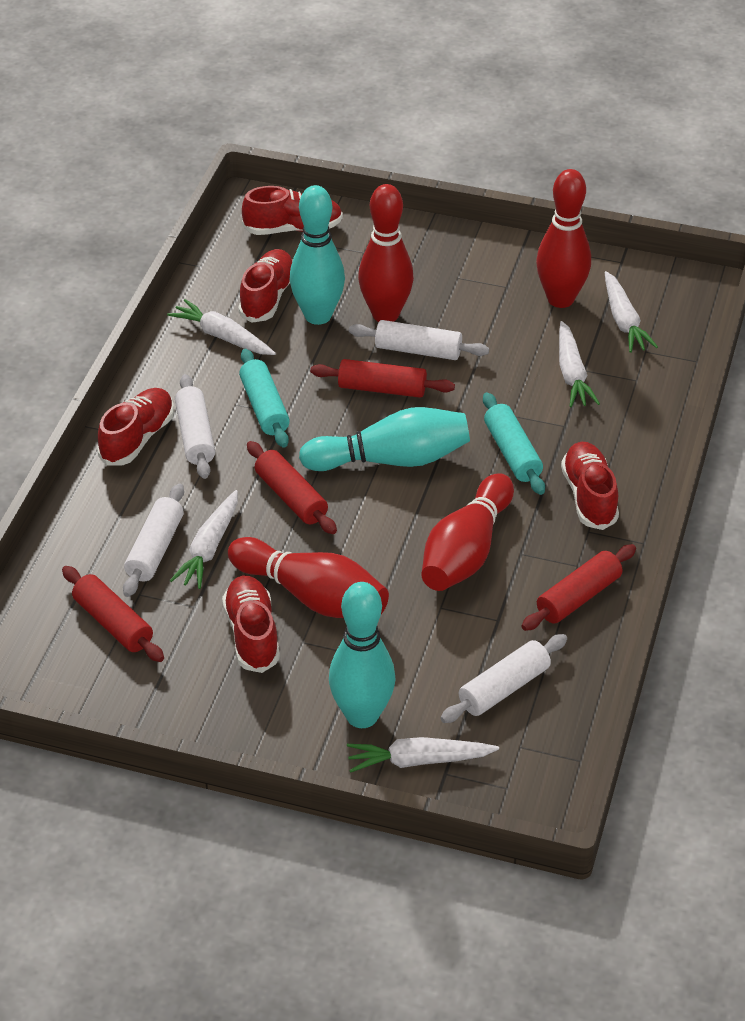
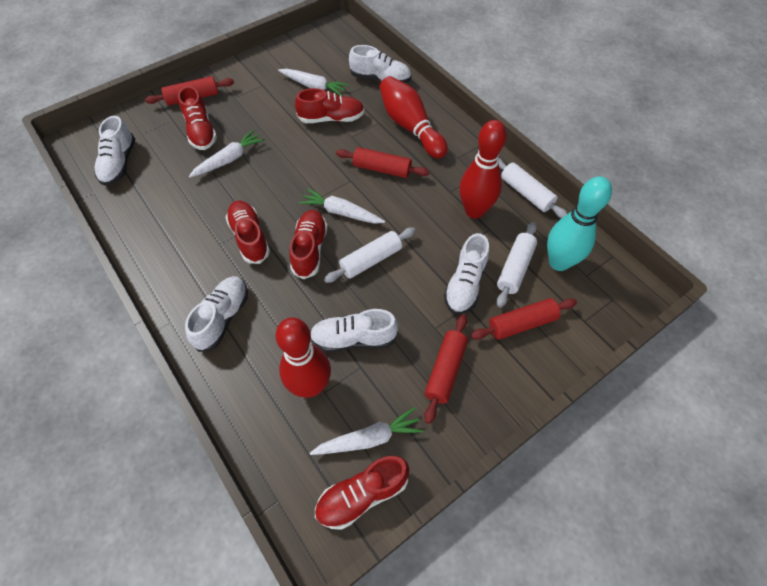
red bowling pin: [228,537,389,618] [358,184,414,322] [421,473,514,591] [536,169,591,308] = 4 -> [275,318,331,398] [379,76,448,159] [460,120,507,219] = 3
turquoise bowling pin: [290,185,345,325] [299,407,470,471] [329,582,395,728] = 3 -> [547,176,612,271] = 1
turquoise rolling pin: [239,349,290,448] [483,392,545,495] = 2 -> none = 0
white carrot: [167,299,276,355] [170,490,238,589] [347,737,499,773] [559,321,600,407] [605,271,658,353] = 5 -> [189,130,265,178] [278,69,349,96] [299,188,385,224] [310,407,424,455] = 4
white rolling pin: [123,483,184,597] [175,374,215,479] [348,320,489,360] [440,634,567,723] = 4 -> [324,228,416,283] [497,222,537,308] [499,158,567,218] = 3
white shoe: none = 0 -> [94,116,135,186] [185,276,248,352] [310,309,398,352] [349,45,411,83] [444,233,490,314] = 5

